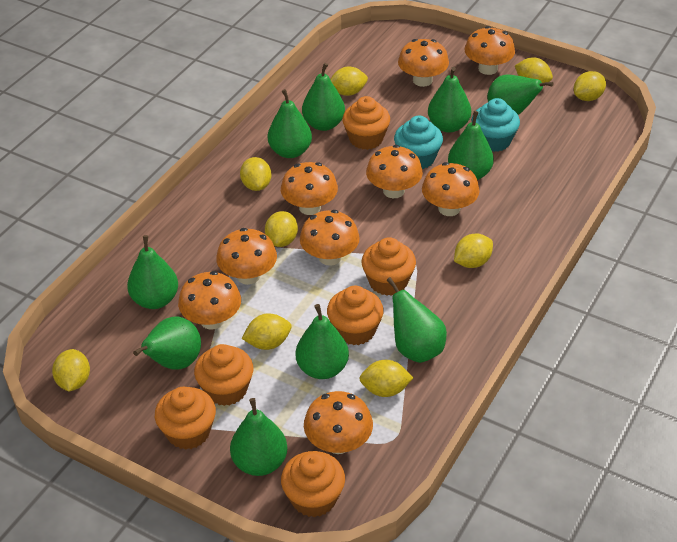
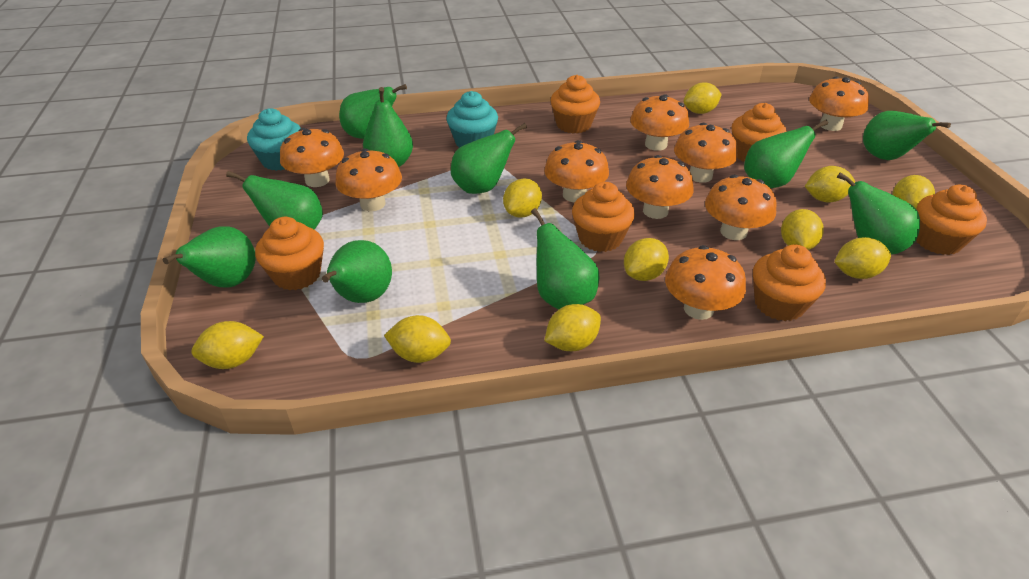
yellow lemon: [52,349,90,392] [240,157,271,191] [242,313,292,350] [265,211,298,247] [330,66,368,96] [359,360,413,397] [454,234,493,268] [515,57,553,83] [574,71,606,101] = 9 -> [191,321,264,369] [384,315,451,363] [503,178,542,218] [545,304,601,351] [624,238,669,281] [683,83,722,114] [781,209,824,250] [805,166,855,202] [834,237,891,279] [892,175,935,210] = 10

